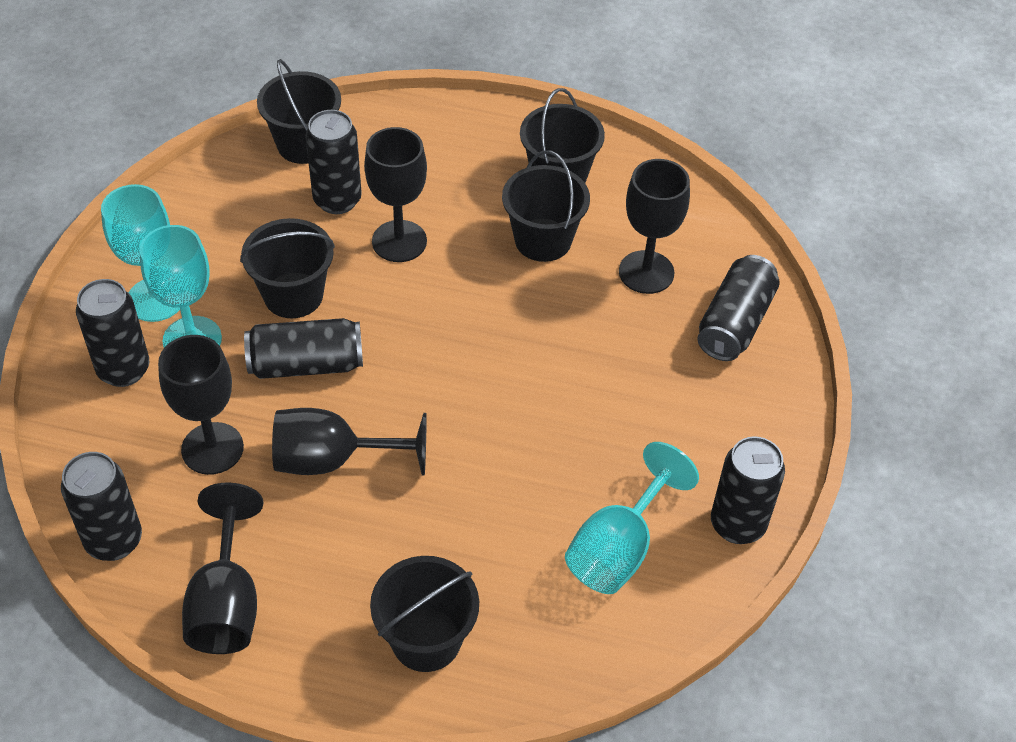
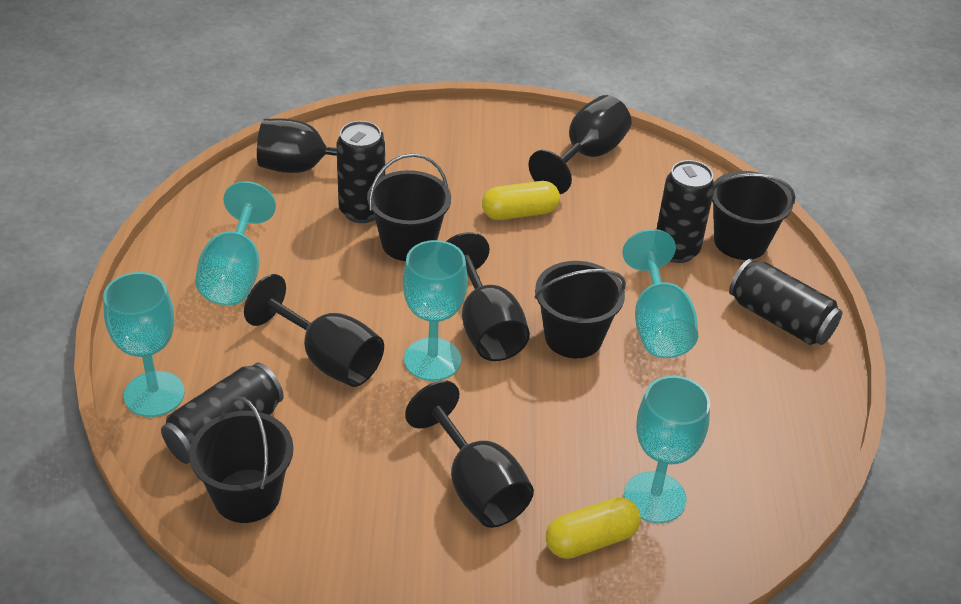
black bucket: [240,218,335,318] [257,59,341,164] [370,556,479,672] [502,150,590,262] [520,88,605,183] = 5 -> [189,396,293,523] [367,153,451,261] [535,261,626,358] [712,171,795,260] = 4
black can: [61,452,142,561] [76,279,149,387] [244,318,363,379] [305,110,362,214] [697,255,780,361] [711,436,785,544] = 6 -> [161,363,284,464] [336,121,385,223] [657,160,715,263] [729,259,842,345] = 4
turquoise goblet: [101,184,180,322] [139,225,222,348] [565,442,699,594] = 3 -> [103,272,185,417] [195,181,276,306] [403,240,468,381] [622,229,698,358] [624,376,710,523] = 5
yellow capsule: none = 0 -> [482,181,560,220] [546,497,641,559] = 2

